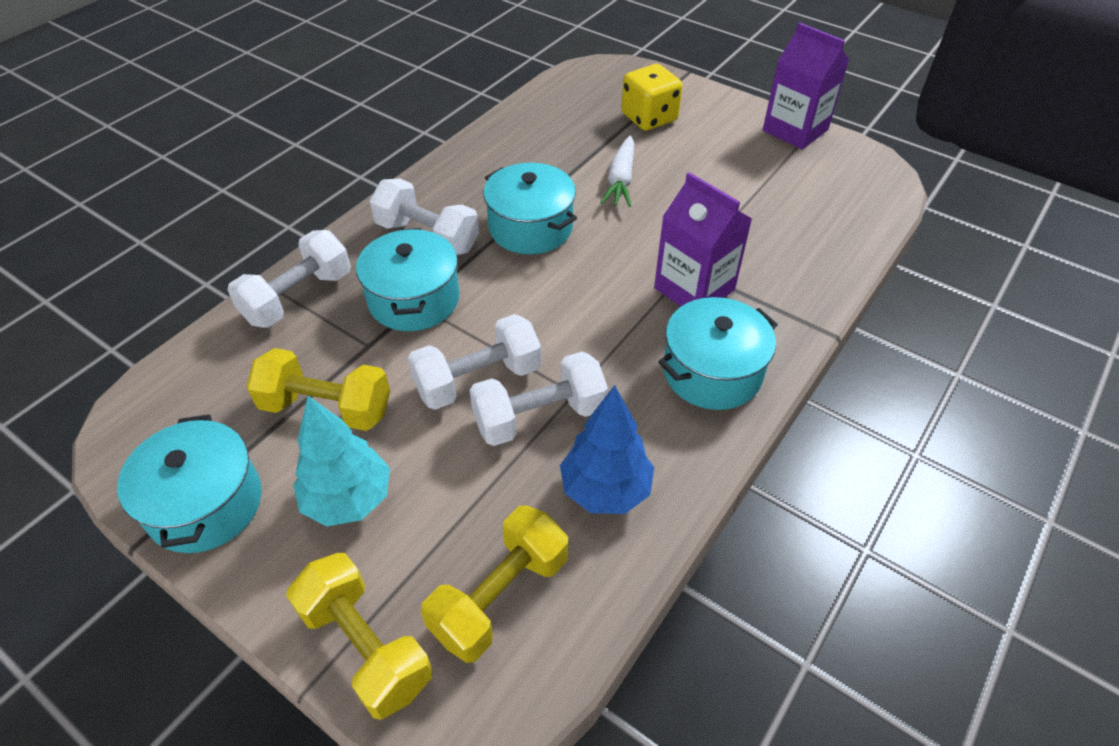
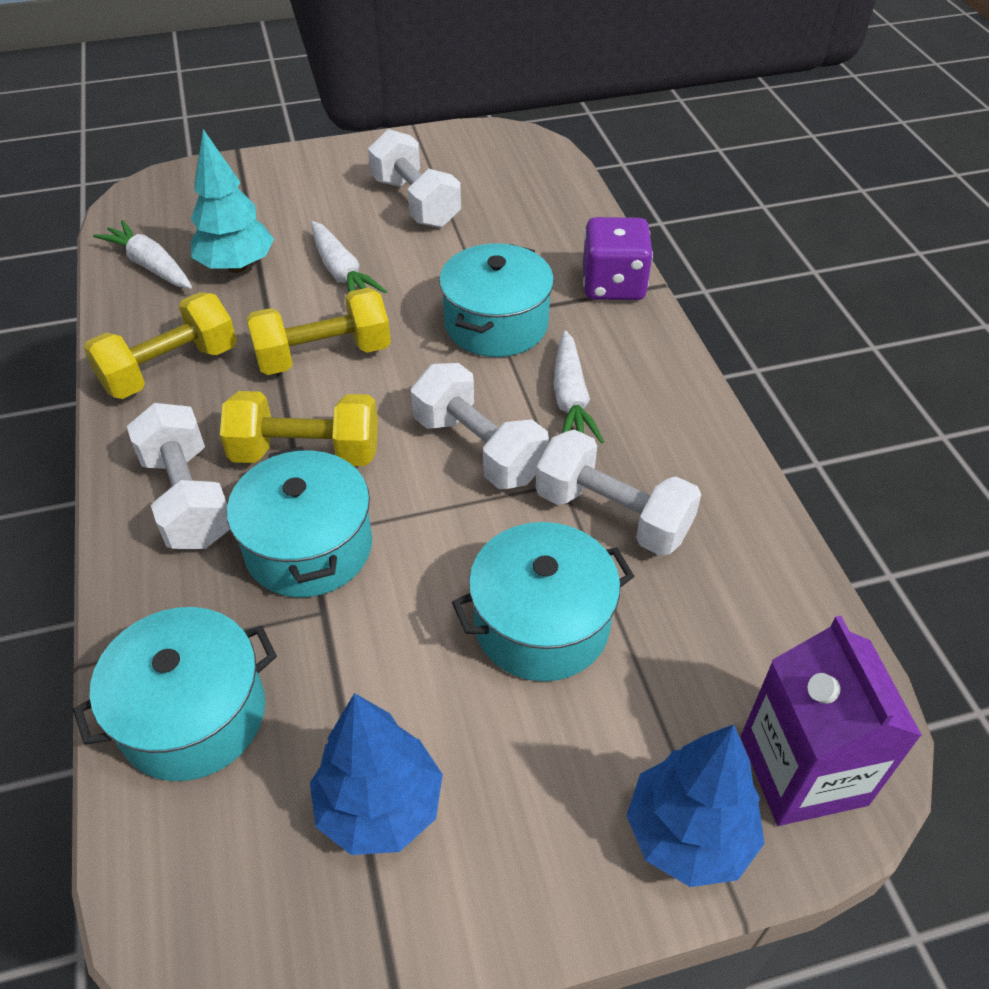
blue tree: [560,385,654,514] = 1 -> [310,693,443,855] [626,724,764,887] = 2
purple carton: [654,172,752,306] [763,22,849,150] = 2 -> [741,616,922,826] = 1
purple dice: none = 0 -> [583,217,653,300] = 1
white carrot: [601,136,634,207] = 1 -> [93,220,192,289] [311,221,387,293] [553,330,604,444] = 3
yellow dice: [621,64,682,131] = 1 -> none = 0

